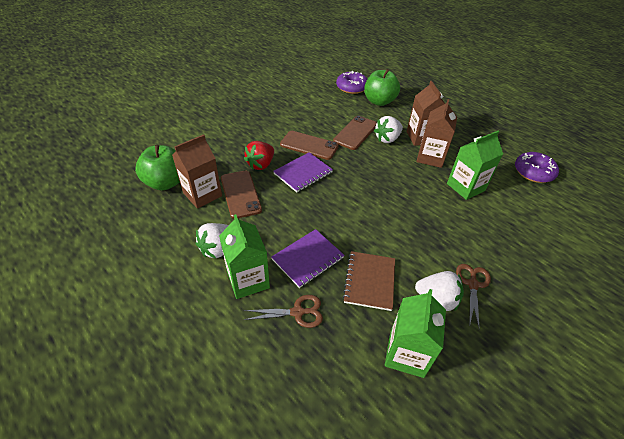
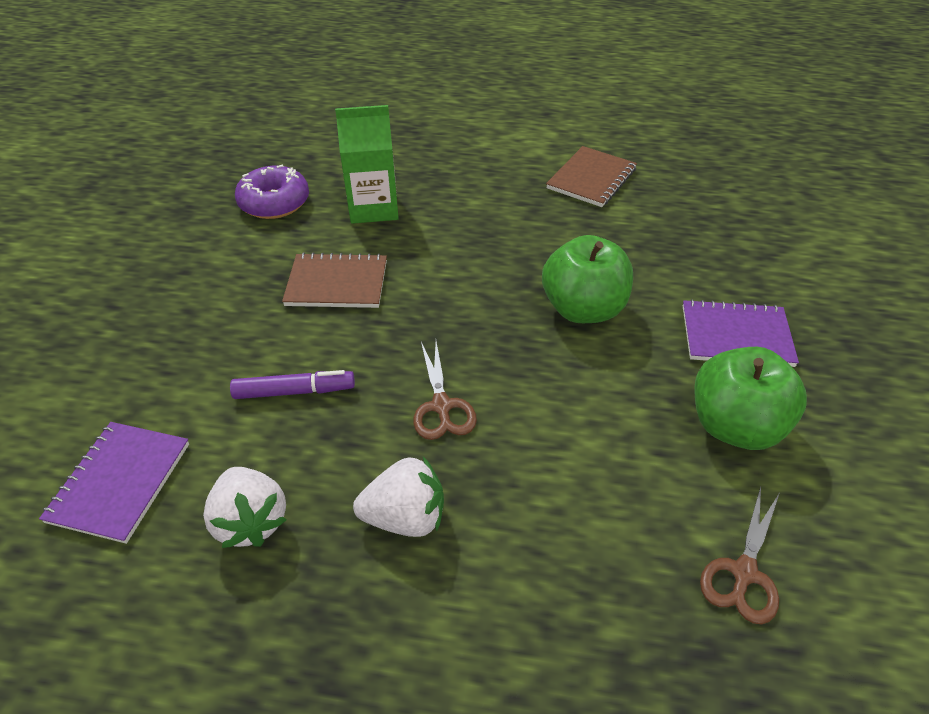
brown carton: [172,134,222,209] [407,81,445,146] [416,99,457,168] = 3 -> none = 0
brown notebook: [343,251,395,311] = 1 -> [282,252,387,308] [546,146,637,207] = 2
brown phone: [221,171,262,219] [280,131,339,160] [333,115,377,150] = 3 -> none = 0
green carton: [219,214,270,299] [385,289,446,378] [447,131,503,200] = 3 -> [335,105,399,224] = 1
purple donut: [336,71,367,94] [515,152,559,183] = 2 -> [235,164,309,219] = 1
purple marker: none = 0 -> [230,370,355,399] = 1
red strawberry: [244,141,274,170] = 1 -> none = 0
white strawberry: [196,223,229,258] [374,116,403,143] [415,271,464,311] = 3 -> [203,467,286,548] [353,457,444,537] = 2

